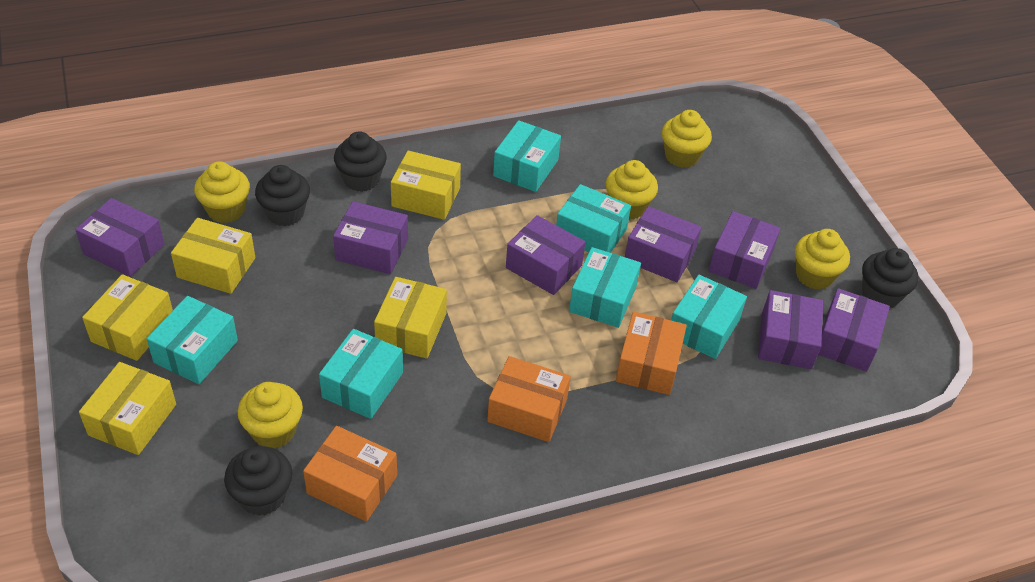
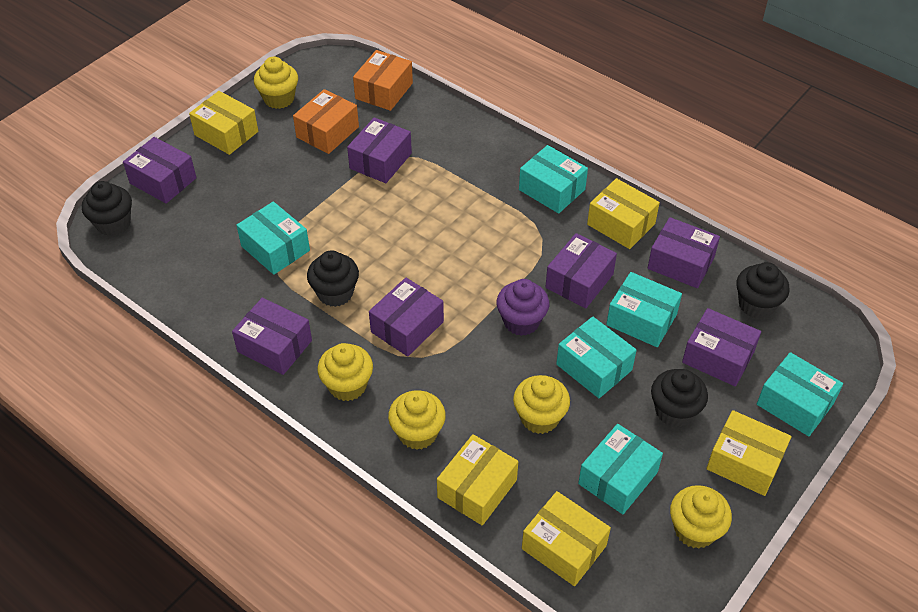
orange box: [303,426,397,522] [487,356,571,442] [616,312,687,395] = 3 -> [293,89,359,154] [353,50,413,111] = 2
purple cupcake: none = 0 -> [497,279,549,336] = 1

